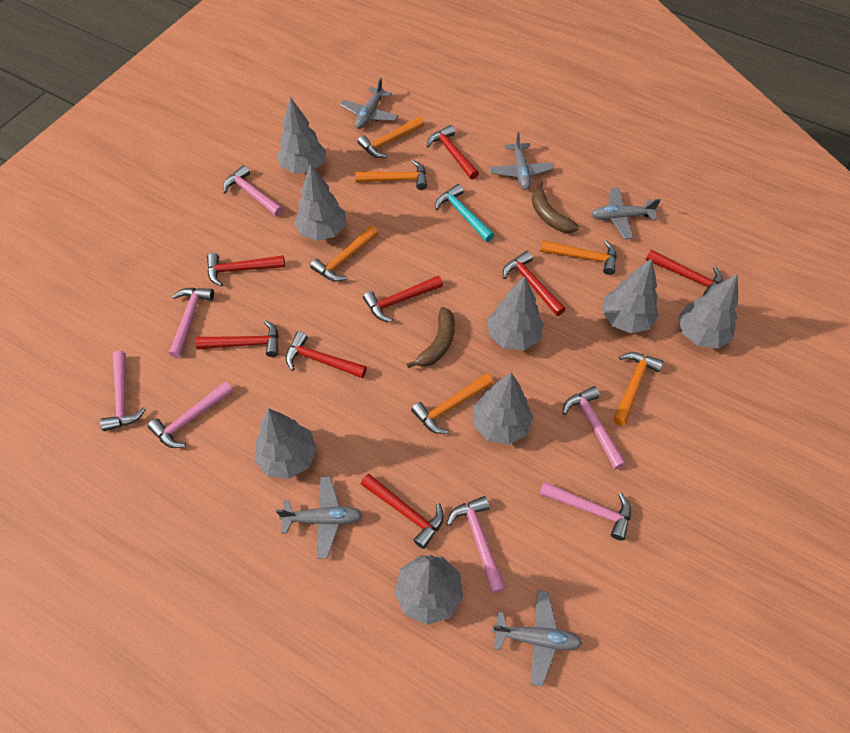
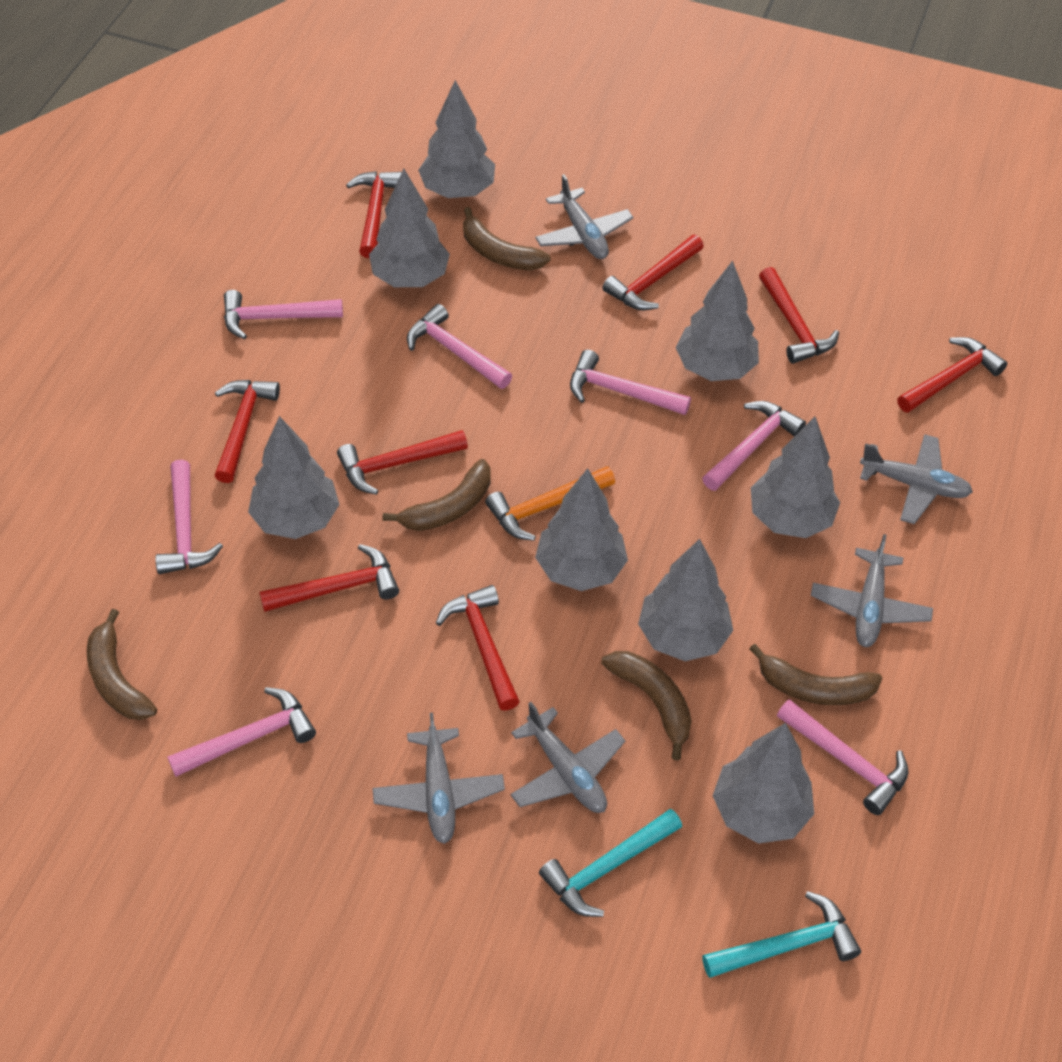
brown banana: [407,307,455,368] [532,181,579,233] = 2 -> [87,609,157,720] [383,459,491,531] [463,207,551,271] [601,651,692,760] [749,644,883,705] = 5
orange hammer: [310,226,378,282] [355,160,427,190] [357,117,424,158] [411,373,493,434] [540,240,617,275] [613,352,664,426] = 6 -> [485,466,615,541] = 1
turquoise hammer: [435,184,494,242] = 1 -> [539,809,682,917] [702,891,861,978] = 2

